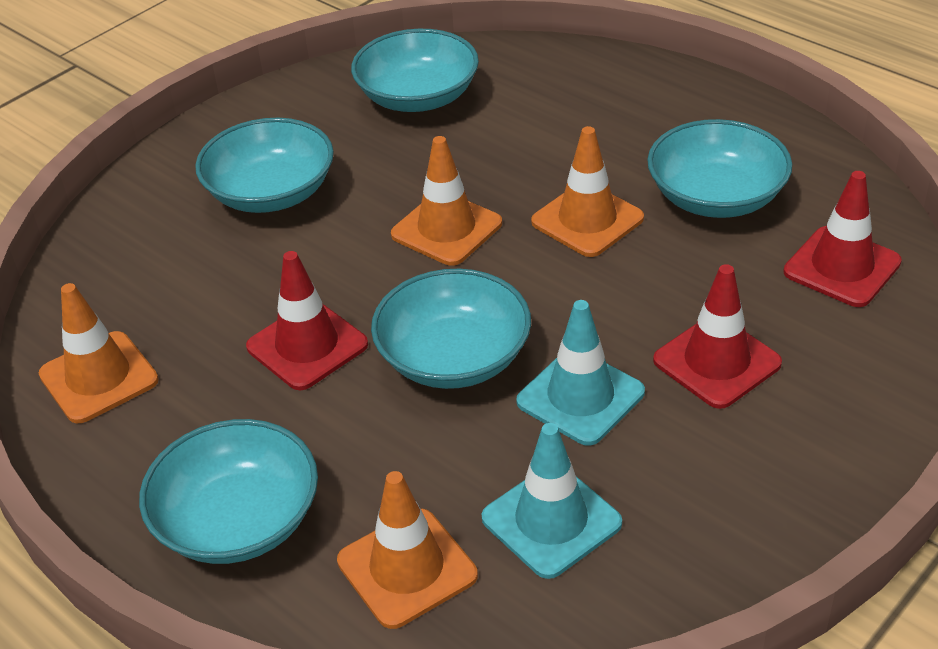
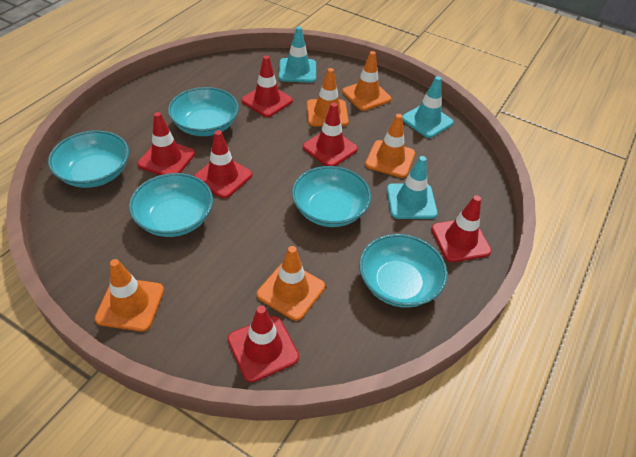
orange traffic cone: [39,283,159,423] [337,471,478,629] [391,136,502,266] [531,126,644,257] = 4 -> [95,259,164,332] [257,246,325,321] [307,68,349,126] [342,51,391,111] [365,114,415,178] = 5
red traffic cone: [246,251,368,390] [653,264,782,409] [784,171,902,307] = 3 -> [137,112,195,175] [194,130,252,198] [228,306,299,382] [241,55,293,117] [303,103,358,166] [431,195,492,262] = 6
turquoise traffic cone: [482,423,622,579] [516,300,645,446] = 2 -> [279,26,316,83] [387,156,438,219] [402,76,454,138] = 3

